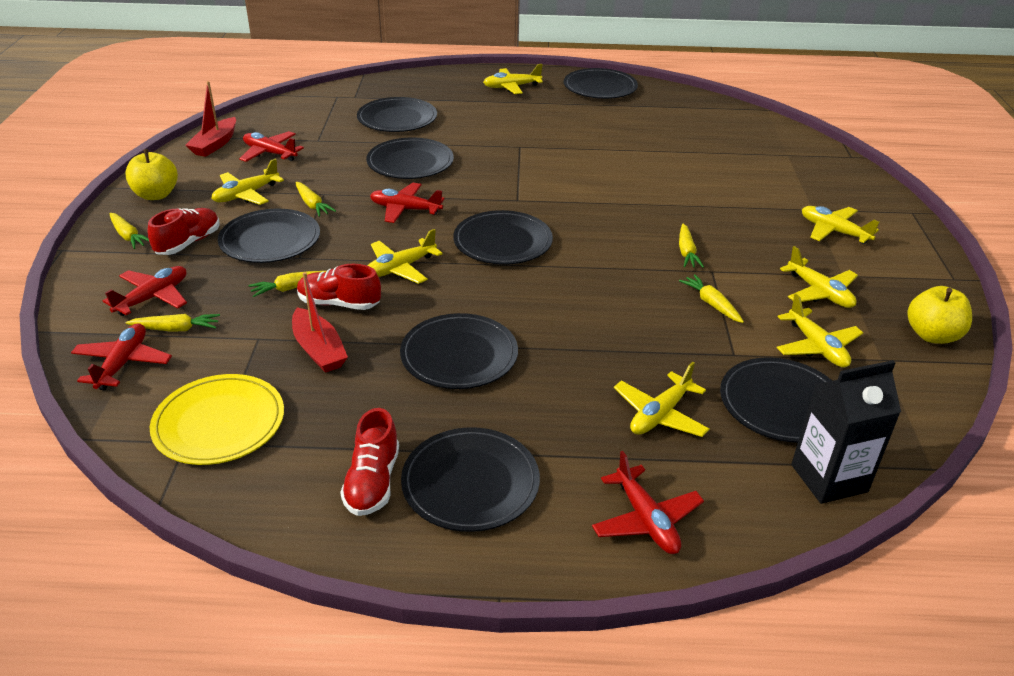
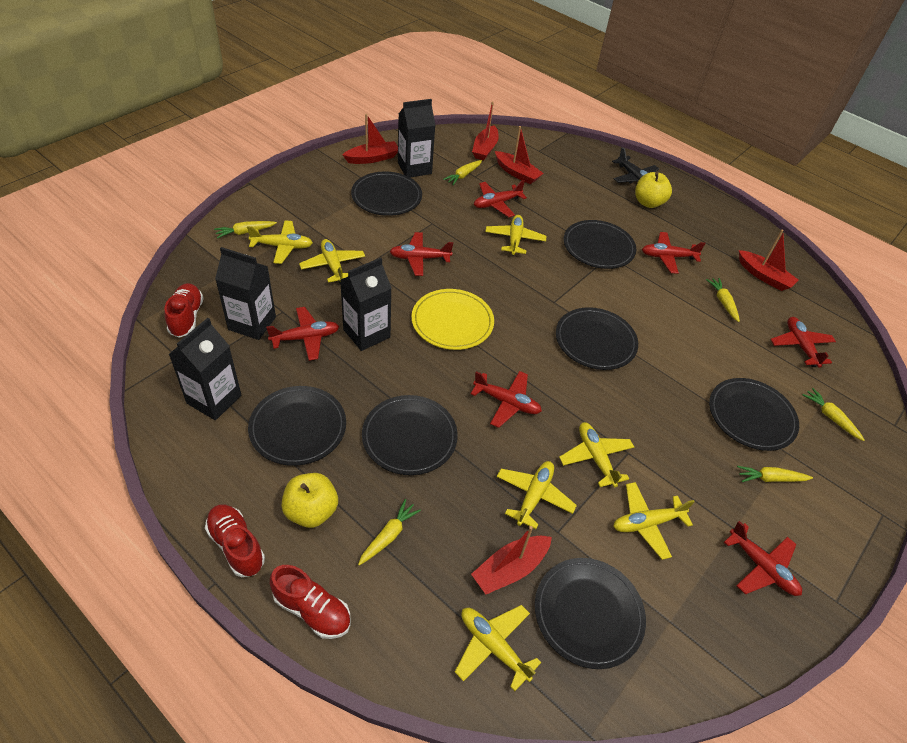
black carton: [791,360,901,504] = 1 -> [169,318,241,420] [215,247,276,340] [340,258,391,351] [398,99,435,177] = 4
black plane: none = 0 -> [612,147,659,183] = 1
black plate: [218,209,320,263] [357,97,437,132] [366,138,454,179] [400,313,518,389] [401,427,540,532] [453,210,553,265] [564,68,638,99] [720,357,832,443] = 8 -> [248,386,346,466] [351,171,422,216] [362,395,458,475] [535,558,646,669] [556,307,638,370] [564,220,636,269] [709,378,799,451] = 7
red boat: [185,81,236,157] [292,272,348,373] = 2 -> [343,114,398,164] [471,526,552,594] [472,102,499,160] [495,126,544,184] [739,229,799,291] = 5
red plane: [71,323,172,390] [103,266,187,316] [239,131,304,162] [370,183,445,223] [592,451,704,554] = 5 -> [266,307,339,361] [390,232,453,276] [471,371,542,428] [474,180,527,217] [642,232,706,274] [724,521,802,596] [771,317,836,368] = 7

